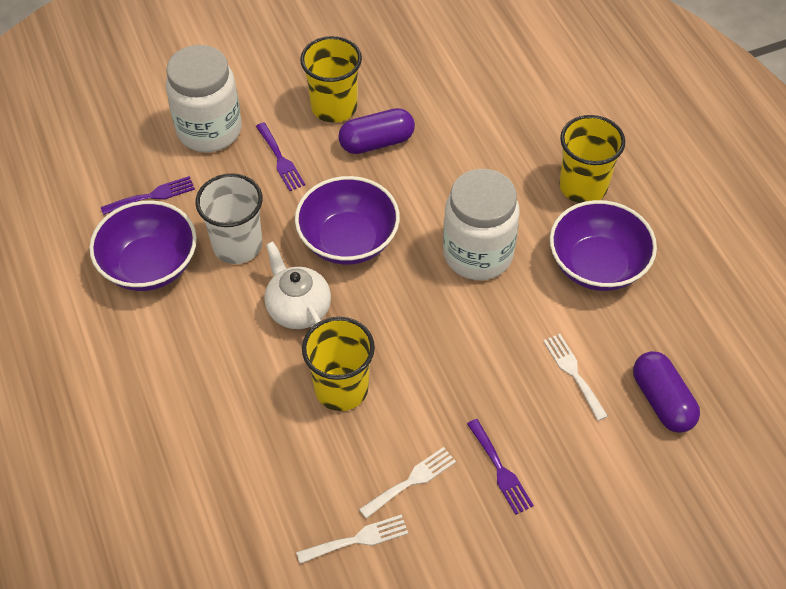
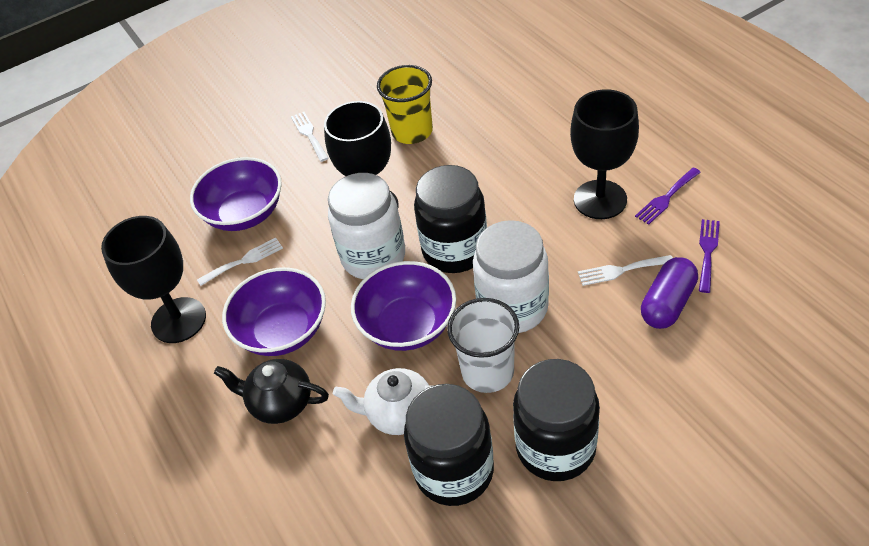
black goblet: none = 0 -> [101,216,206,343] [324,101,399,207] [570,89,639,219] = 3
black jar: none = 0 -> [404,384,494,506] [414,165,487,273] [513,359,600,481] = 3
black teapot: none = 0 -> [214,359,329,424] = 1
purple capsule: [338,108,415,154] [633,351,700,433] = 2 -> [641,257,698,329] = 1
purple fork: [101,176,195,215] [256,122,305,191] [467,419,534,515] = 3 -> [635,168,701,225] [699,219,720,293] = 2
yellow cup: [300,36,362,123] [302,317,375,411] [559,115,626,203] = 3 -> [377,65,433,144] = 1

